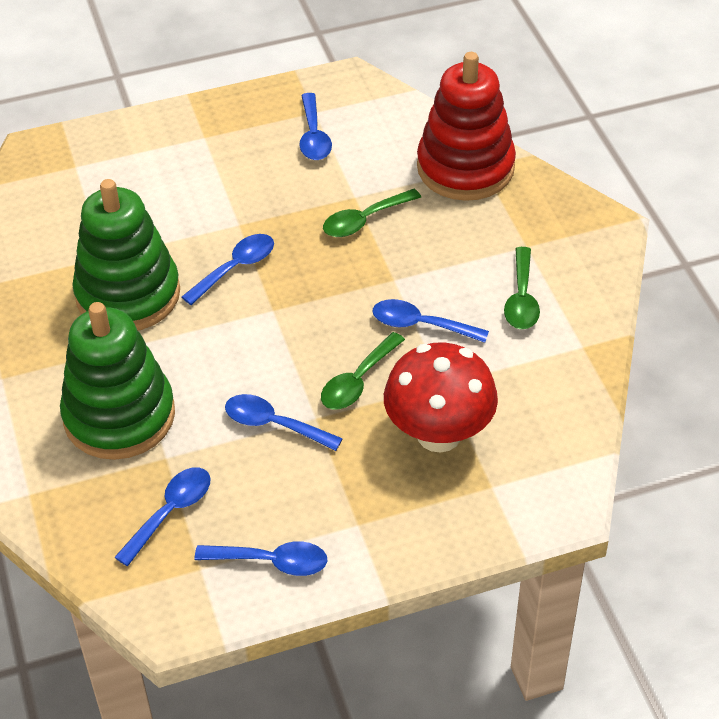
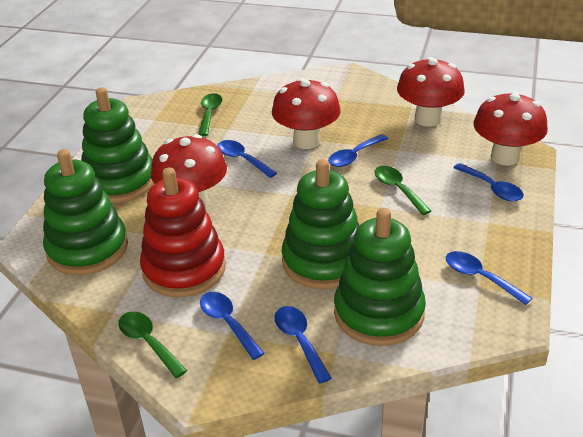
green stacking toy: [60,302,175,460] [72,179,180,331] = 2 -> [43,149,128,275] [81,87,154,203] [282,159,359,289] [334,208,426,346] = 4
red mushroom: [384,343,498,452] = 1 -> [151,134,227,207] [272,78,341,149] [397,57,465,127] [473,91,548,166] = 4

